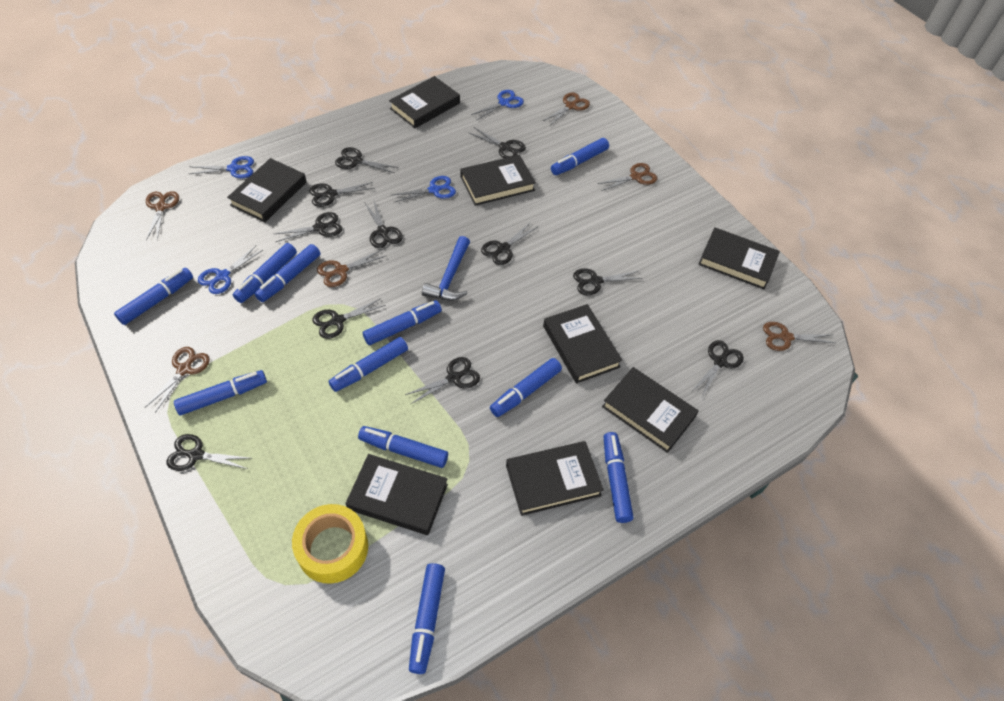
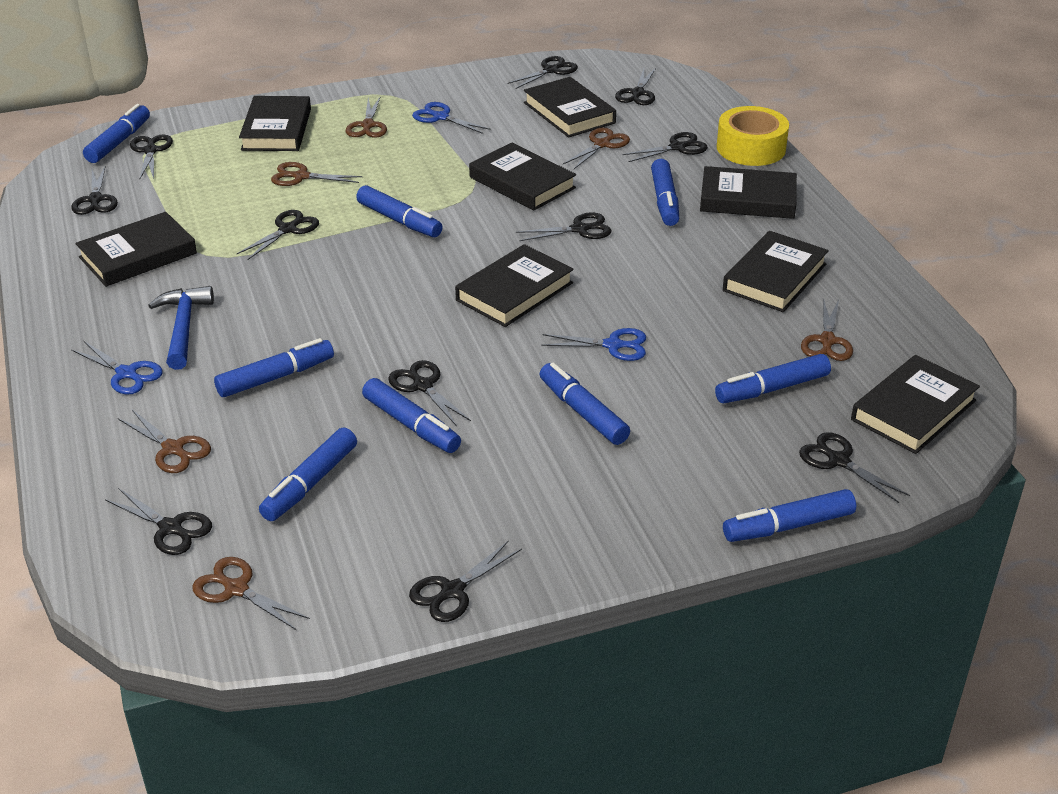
blue marker: [114,268,193,325] [174,370,267,415] [233,243,297,303] [254,244,320,302] [329,337,408,392] [358,426,448,468] [363,300,442,345] [409,563,445,674] [490,358,562,417] [551,138,609,175] [604,432,633,523] = 11 -> [83,104,150,163] [214,338,334,397] [259,427,357,521] [356,185,443,237] [362,378,461,453] [540,362,630,445] [651,159,679,226] [715,354,831,403] [723,489,856,542] = 9
blue scissors: [189,156,254,178] [198,246,263,294] [392,176,456,203] [471,90,524,120] = 4 -> [71,341,163,394] [412,102,491,134] [541,328,646,361] = 3

